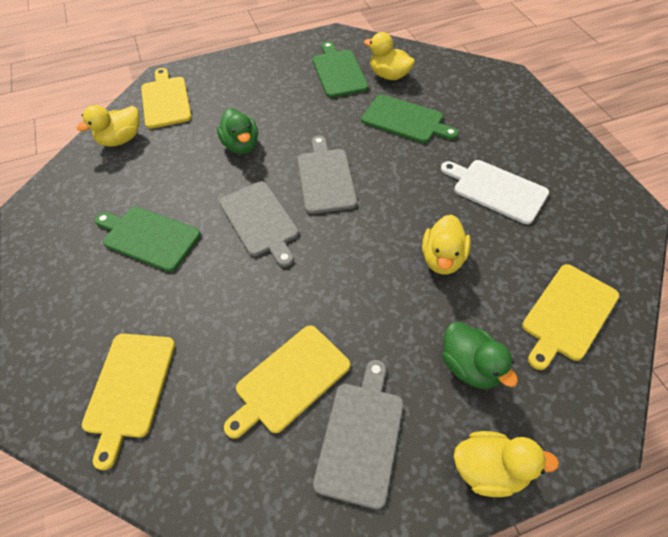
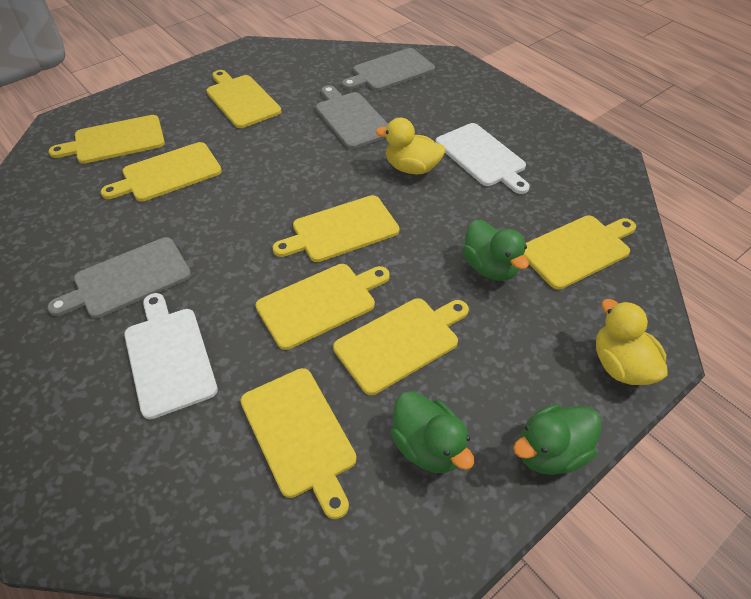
green cutting board: [95,207,201,272] [312,41,369,98] [361,94,459,143] = 3 -> none = 0
green duck: [217,108,258,154] [442,322,518,389] = 2 -> [391,391,474,473] [462,220,529,281] [513,404,602,475] = 3
white cutting board: [441,160,549,224] = 1 -> [124,293,218,419] [435,123,530,194] = 2
yellow cutting board: [82,334,175,470] [141,68,192,129] [224,325,350,439] [522,264,619,370] = 4 -> [49,115,165,164] [101,142,222,202] [206,70,281,128] [240,368,357,519] [256,264,390,350] [272,195,399,262] [333,298,469,395] [523,215,636,290] = 8
yellow duck: [77,105,139,147] [364,32,415,80] [422,214,471,275] [454,431,559,497] = 4 -> [376,118,445,174] [596,299,668,385] = 2

